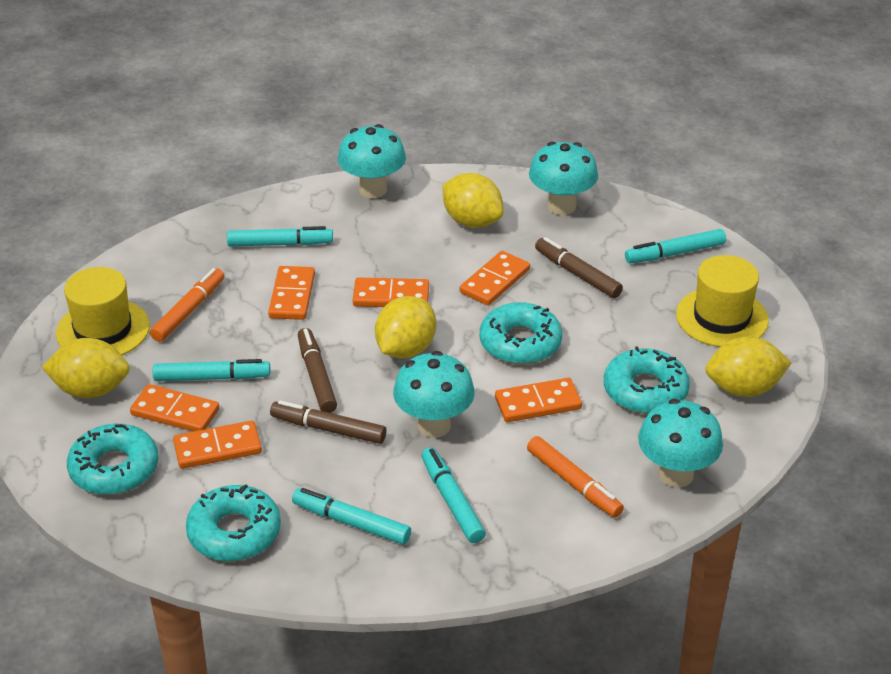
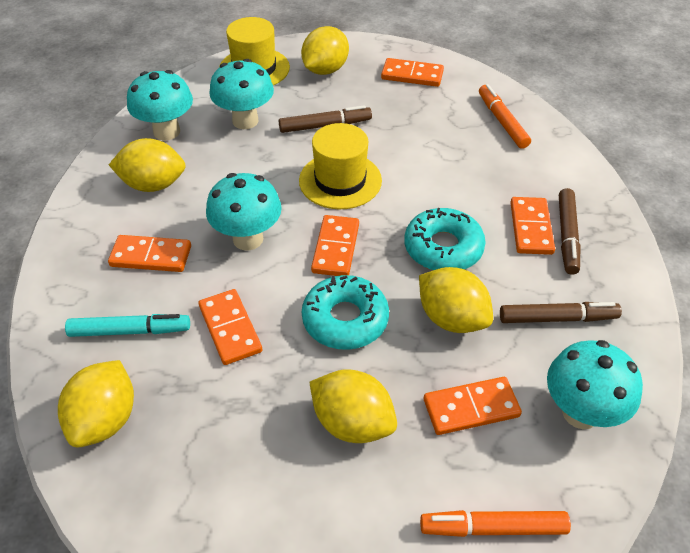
turquoise donut: [67,424,158,495] [186,484,281,561] [480,302,562,365] [604,346,690,414] = 4 -> [302,275,389,350] [404,208,486,270] = 2
turquoise marker: [153,359,271,381] [227,226,333,247] [292,488,411,545] [421,447,486,543] [625,229,726,263] = 5 -> [65,314,190,337] = 1
yellow lemon: [42,338,130,398] [375,296,436,358] [442,173,504,228] [706,337,791,397] = 4 -> [58,360,134,448] [109,138,186,192] [301,26,349,75] [309,369,397,443] [419,267,493,333] = 5

